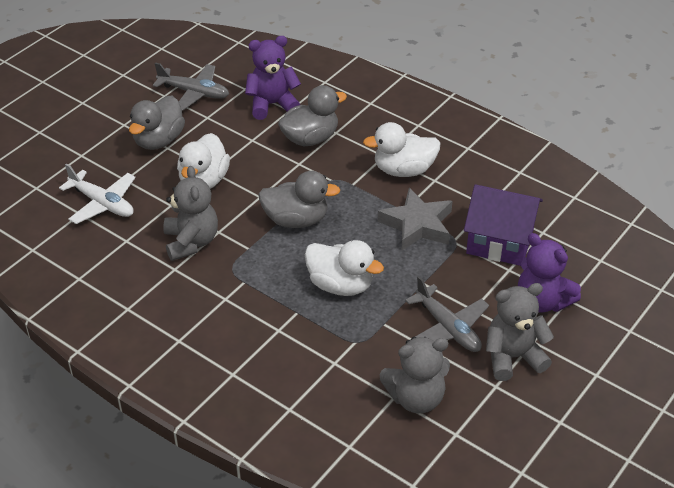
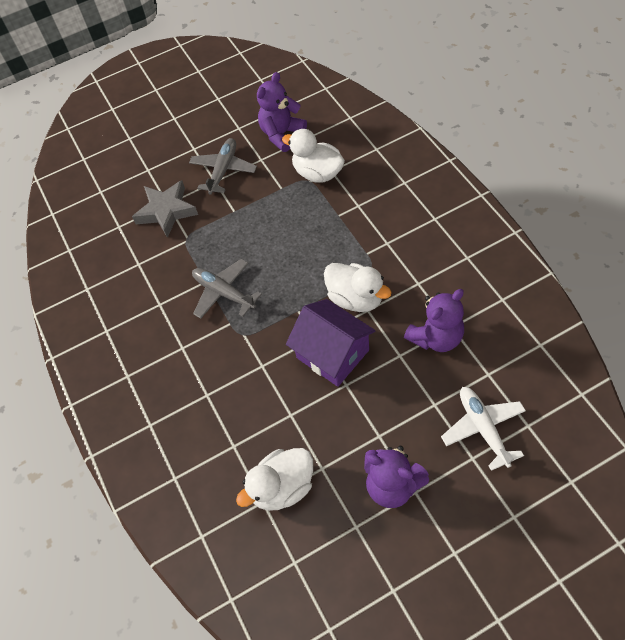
grey duck: [129,96,185,150] [258,171,341,228] [278,85,347,146] = 3 -> none = 0
grey teddy bear: [163,166,218,261] [380,337,450,413] [486,283,554,381] = 3 -> none = 0
purple teddy bear: [245,36,301,120] [518,233,581,313] = 2 -> [257,72,307,152] [364,446,429,508] [404,289,464,352] = 3

